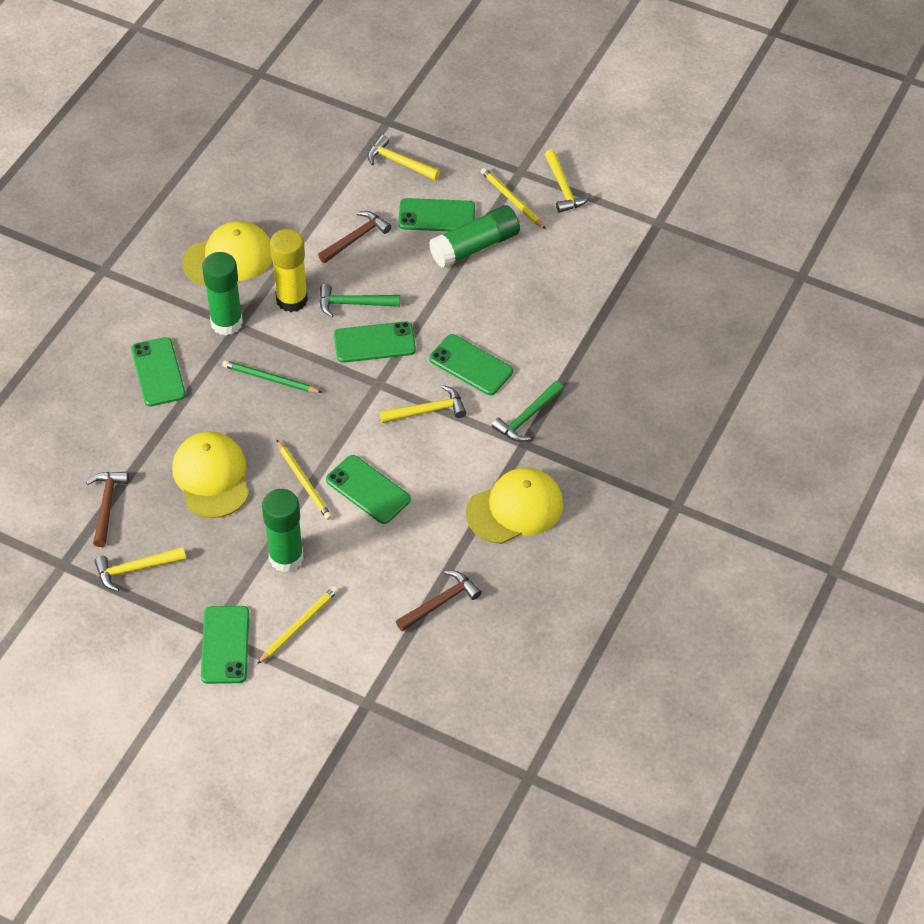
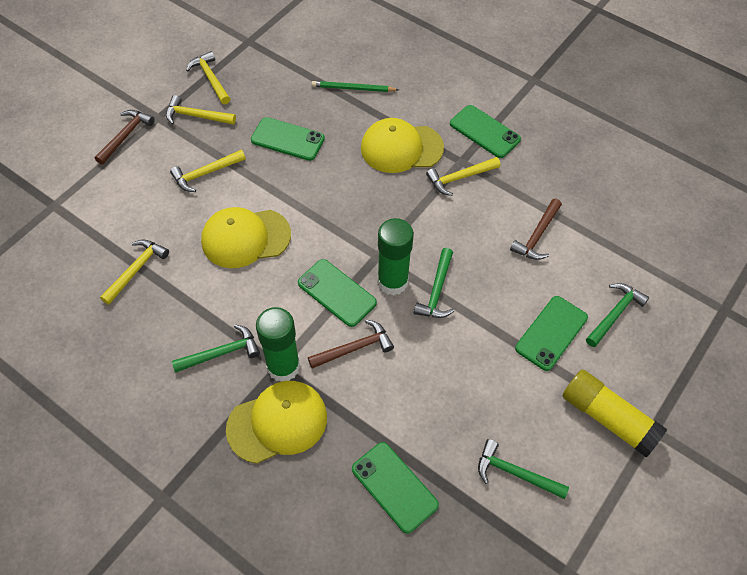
green glue stick: [202,252,243,335] [262,489,303,572] [429,205,520,268] = 3 -> [256,307,300,382] [377,218,414,295] = 2
green hammer: [320,284,400,317] [492,381,564,442] = 2 -> [172,324,260,373] [414,248,454,318] [478,439,569,499] [586,283,649,347] = 4
green phone: [131,337,186,406] [201,606,249,684] [326,455,411,524] [334,321,416,363] [398,198,475,231] [429,334,513,395] = 6 -> [251,117,325,161] [298,259,377,327] [352,442,439,534] [450,105,521,158] [515,296,588,371] = 5
yellow hammer: [94,547,186,591] [368,135,440,180] [380,385,466,423] [544,149,591,213] = 4 -> [100,239,169,305] [166,95,236,125] [170,150,246,192] [186,51,230,104] [426,157,500,196] = 5
yellow pencil: [257,586,339,664] [277,440,332,520] [481,168,546,229] = 3 -> none = 0

